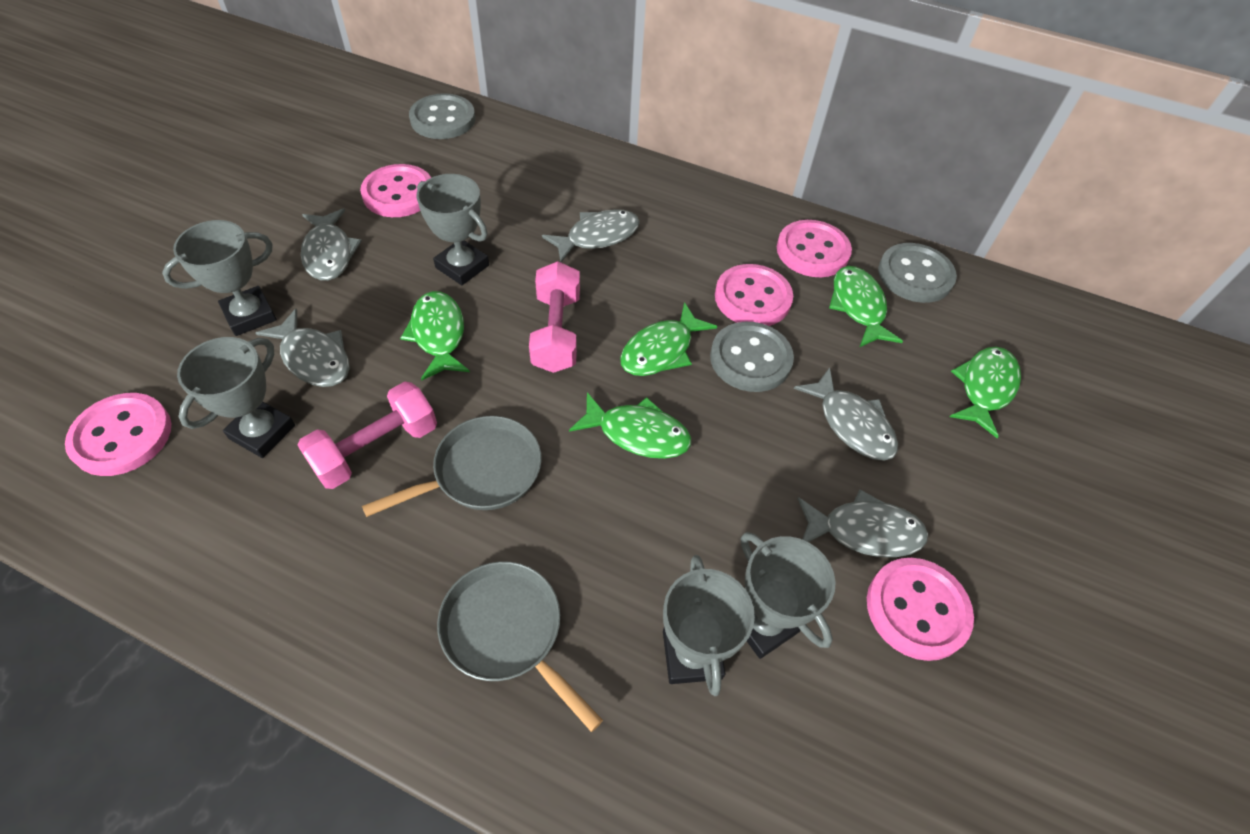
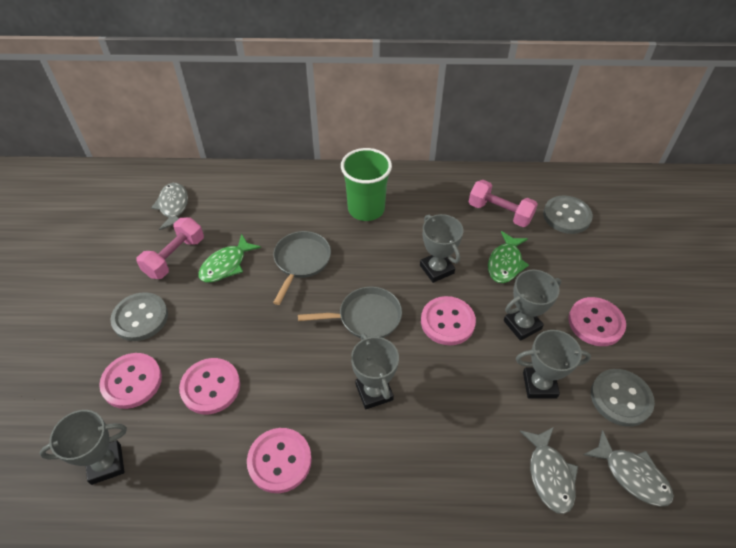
green cup: none = 0 -> [341,148,392,221] = 1
green fish: [400,291,470,381] [569,392,691,459] [620,302,717,376] [829,266,903,347] [950,347,1021,438] = 5 -> [198,234,261,282] [488,231,529,283] = 2
grey fish: [256,309,350,387] [301,208,362,281] [542,209,640,262] [794,367,898,460] [798,489,928,557] = 5 -> [151,183,188,230] [520,427,578,514] [584,430,674,507] = 3

